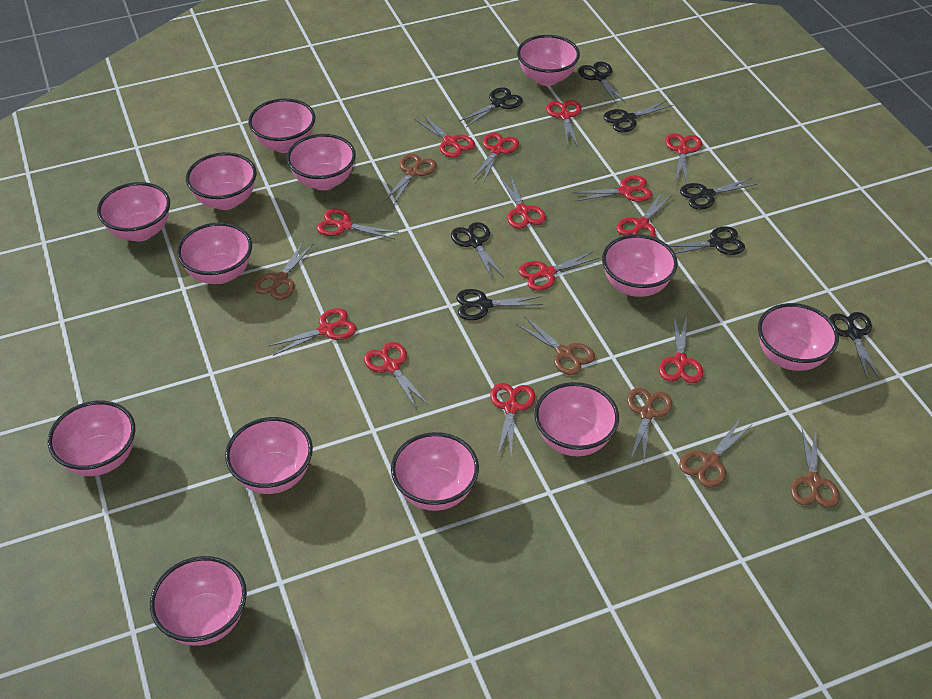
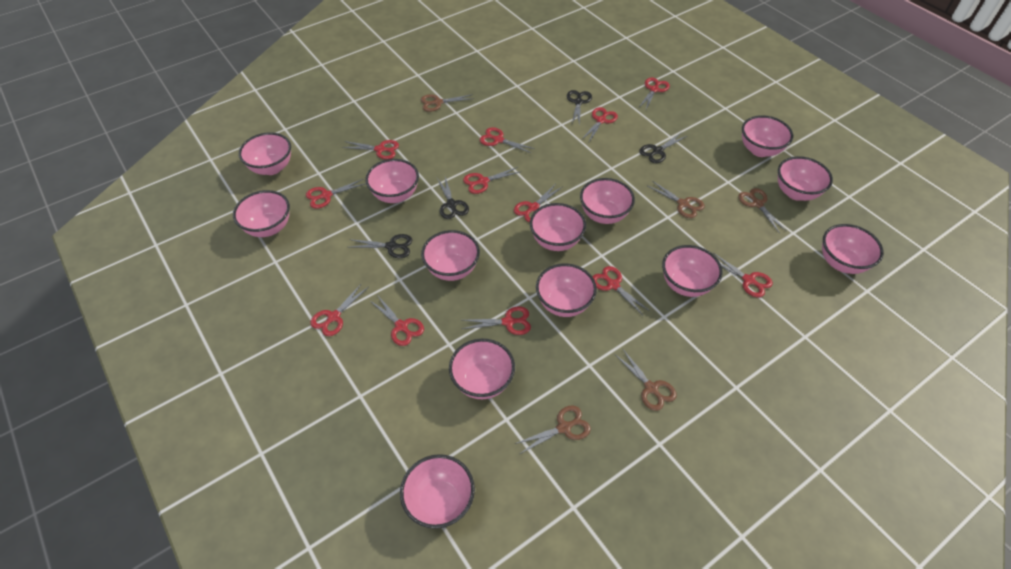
black scissors: [451,222,504,280] [456,289,544,320] [459,87,523,127] [578,62,626,105] [603,100,673,132] [668,226,745,255] [680,178,757,210] [829,312,880,380] = 8 -> [349,234,412,258] [437,177,469,219] [567,90,592,126] [639,133,687,163] = 4
brown scissors: [254,241,314,300] [384,154,437,206] [516,316,595,375] [627,388,672,461] [679,418,753,488] [791,429,840,508] = 6 -> [421,94,474,112] [515,406,591,454] [616,349,677,411] [648,181,705,218] [738,188,787,233] = 5
red scissors: [268,308,357,356] [317,209,399,239] [364,342,428,410] [414,114,475,158] [473,133,519,183] [490,383,535,457] [500,176,546,229] [518,251,600,291] [546,100,582,146] [573,176,652,202] [616,192,673,237] [659,316,703,383] [665,133,702,184] = 13 -> [306,179,365,209] [310,283,369,336] [342,140,399,159] [369,296,424,346] [462,306,531,335] [463,167,522,194] [480,127,535,153] [514,185,562,222] [581,107,618,142] [592,266,650,315] [639,78,670,109] [713,253,773,297] = 12

